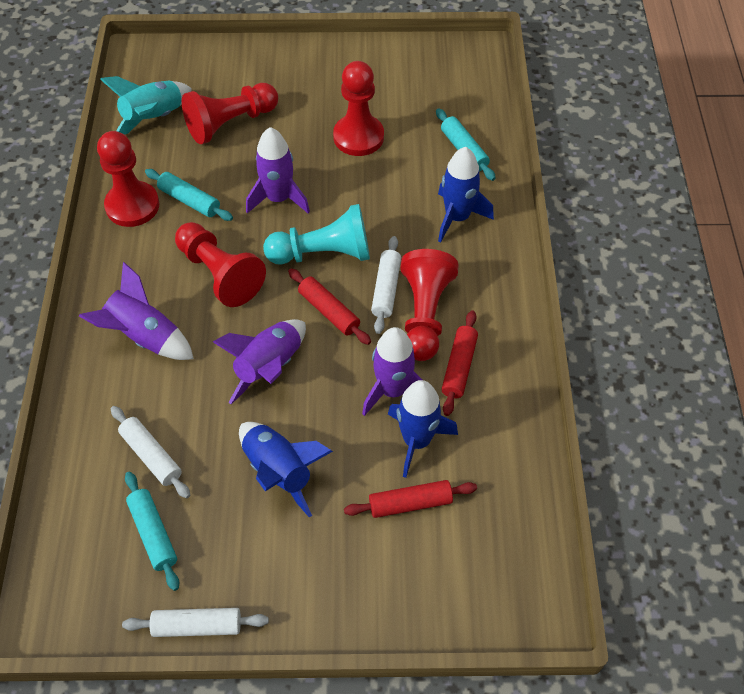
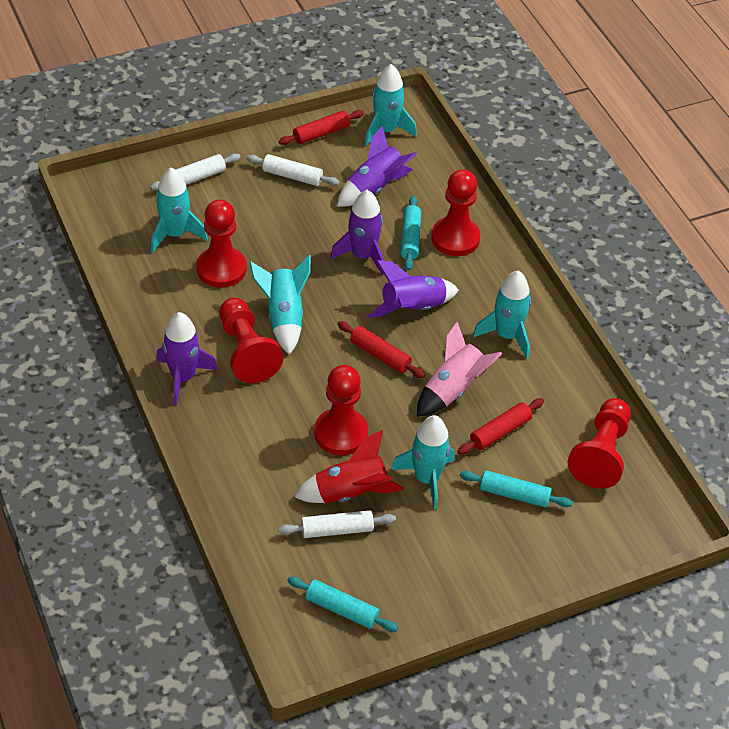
blue rocket: [239,422,333,517] [388,380,458,478] [438,147,494,242] = 3 -> none = 0
pink rocket: none = 0 -> [416,322,502,417] = 1
red rocket: none = 0 -> [294,430,404,503] = 1
turquoise pawn: [263,204,370,265] = 1 -> none = 0
turquoise rocket: [100,76,192,135] = 1 -> [151,168,208,253] [249,255,311,355] [365,64,417,146] [391,415,455,509] [473,271,531,358] = 5

